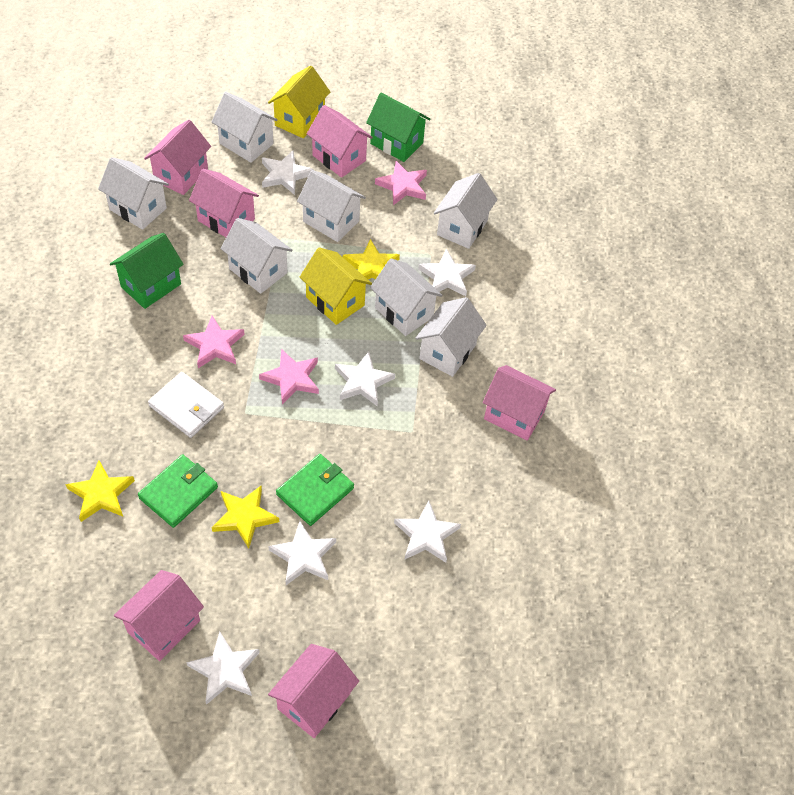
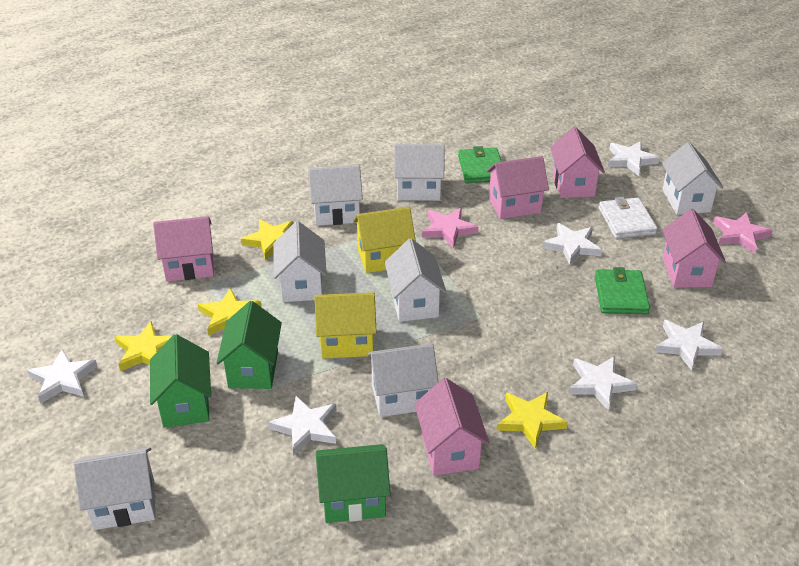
green house: [110,233,184,309] [366,93,430,162] = 2 -> [150,334,211,428] [217,301,282,389] [316,444,391,523] = 3
pink house: [114,570,204,661] [144,120,211,195] [189,169,259,237] [268,644,359,738] [307,105,373,178] [483,365,556,441] = 6 -> [153,216,214,282] [414,378,490,476] [486,156,549,219] [550,127,605,198] [662,209,726,288] = 5
pink star: [183,316,245,368] [259,349,319,405] [375,161,427,205] = 3 -> [422,208,478,248] [713,212,773,254] = 2
yellow star: [65,460,135,522] [212,485,279,548] [343,239,400,279] = 3 -> [115,321,172,371] [198,288,261,336] [241,219,294,260] [497,392,568,449] = 4

